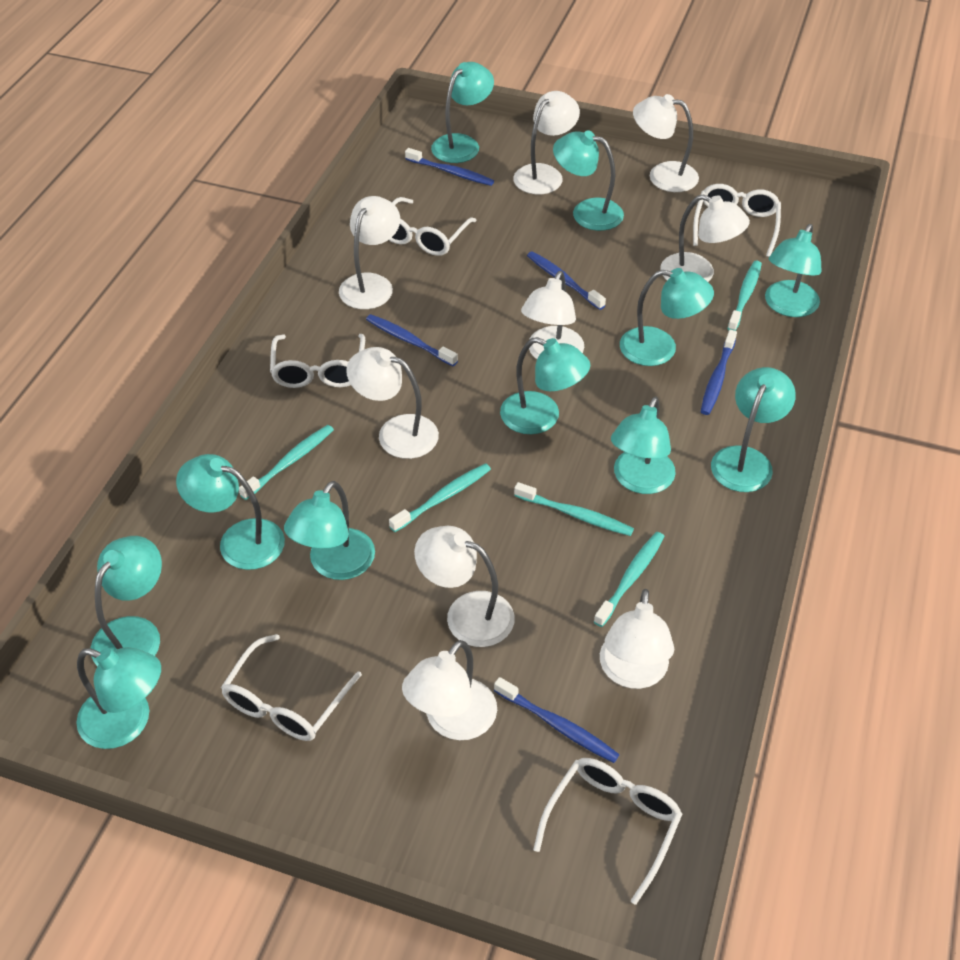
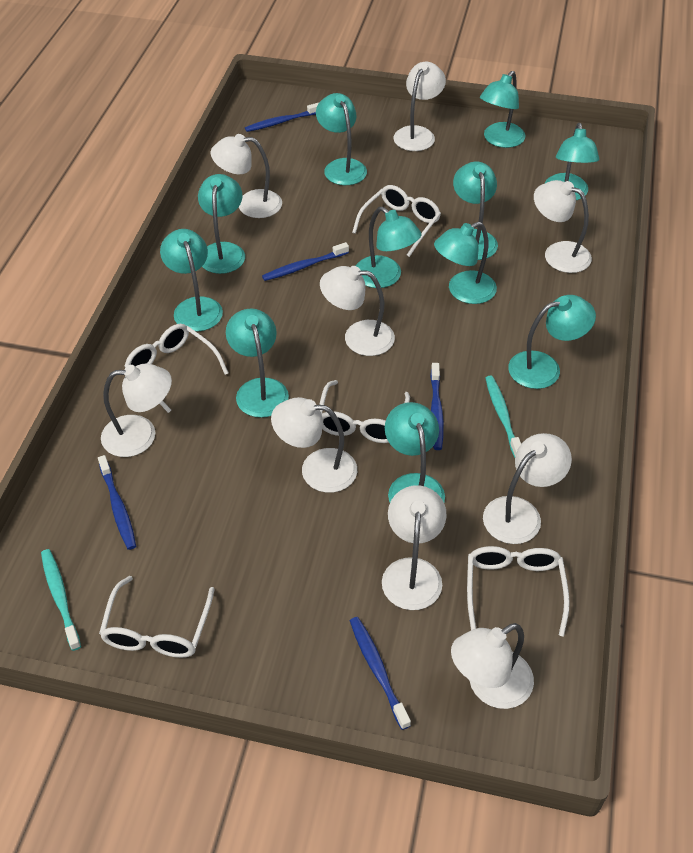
turquoise toothbrush: [239,425,334,500] [389,463,491,532] [514,482,634,536] [594,532,665,627] [727,261,762,331] = 5 -> [41,549,81,651] [485,376,521,458] = 2

